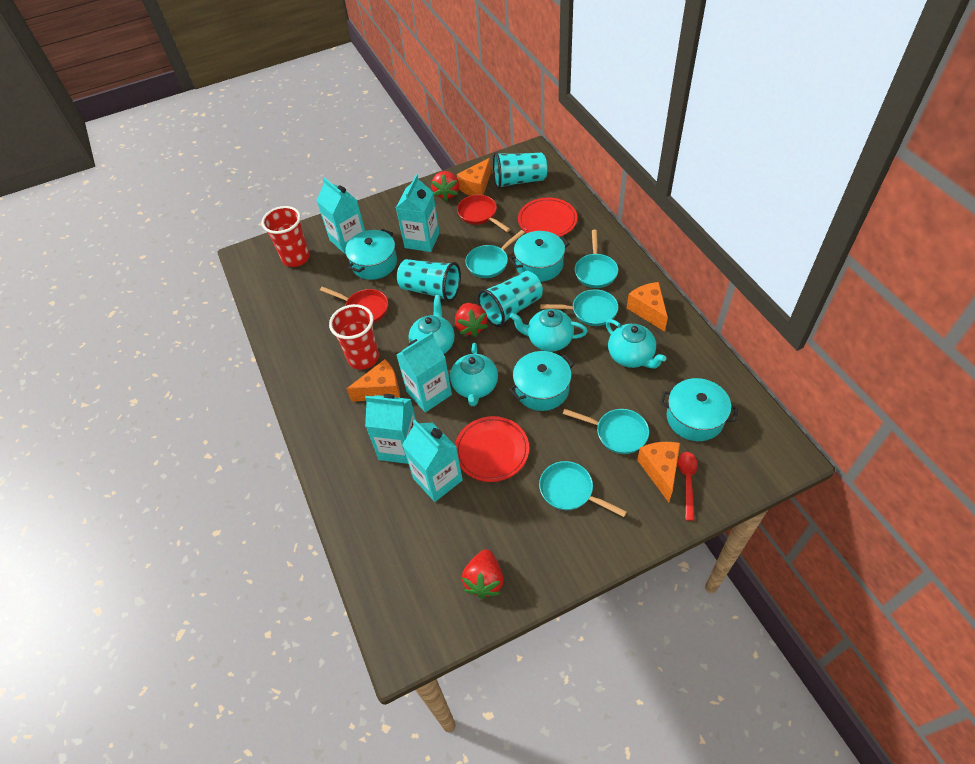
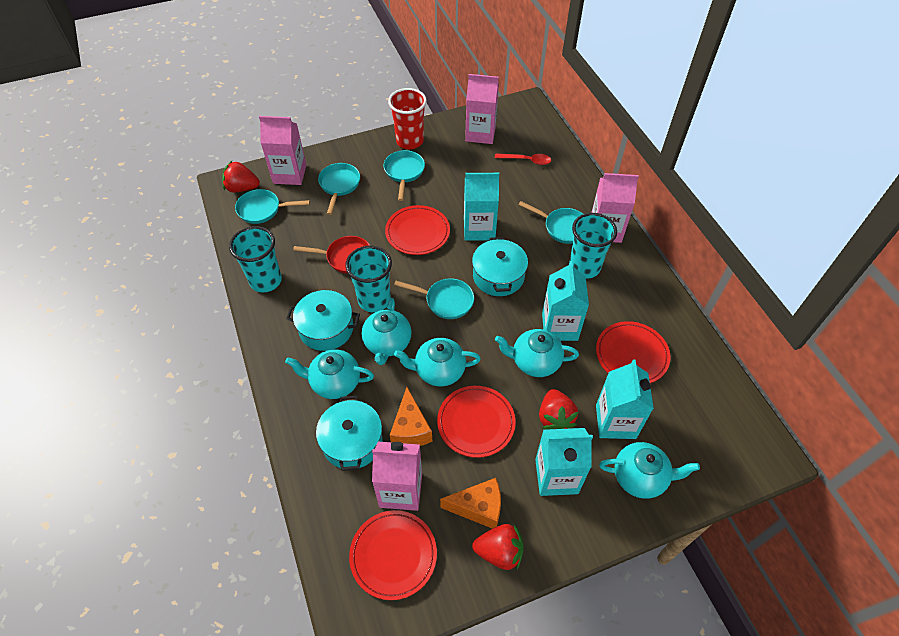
orange cheese: [347,359,400,402] [457,158,491,196] [627,282,668,332] [637,442,680,502] = 4 -> [390,387,432,446] [440,478,501,529] = 2
pink carton: none = 0 -> [259,116,306,185] [372,442,422,511] [465,74,499,144] [591,173,639,243] = 4
red cup: [261,206,310,267] [329,304,379,370] = 2 -> [388,88,427,149] = 1
red pan: [320,286,388,323] [457,195,510,232] = 2 -> [293,236,370,274] = 1
red plate: [455,416,529,482] [518,197,577,237] = 2 -> [349,510,437,600] [385,205,450,255] [437,386,515,458] [596,321,670,383] = 4
turquoise carton: [316,177,365,254] [365,394,416,464] [396,174,440,252] [397,332,452,412] [402,420,463,502] = 5 -> [464,173,499,241] [535,428,593,496] [542,261,589,341] [596,359,654,439] = 4
turquoise pot: [345,229,397,280] [509,231,569,282] [509,351,574,411] [660,378,738,441] = 4 -> [286,290,360,351] [316,396,383,471] [472,237,528,296] = 3
turquoise teapot: [408,295,455,354] [450,343,498,406] [510,309,587,352] [606,319,666,368] = 4 -> [285,350,374,399] [362,298,411,365] [394,338,481,387] [495,329,579,377] [599,442,700,499] = 5

